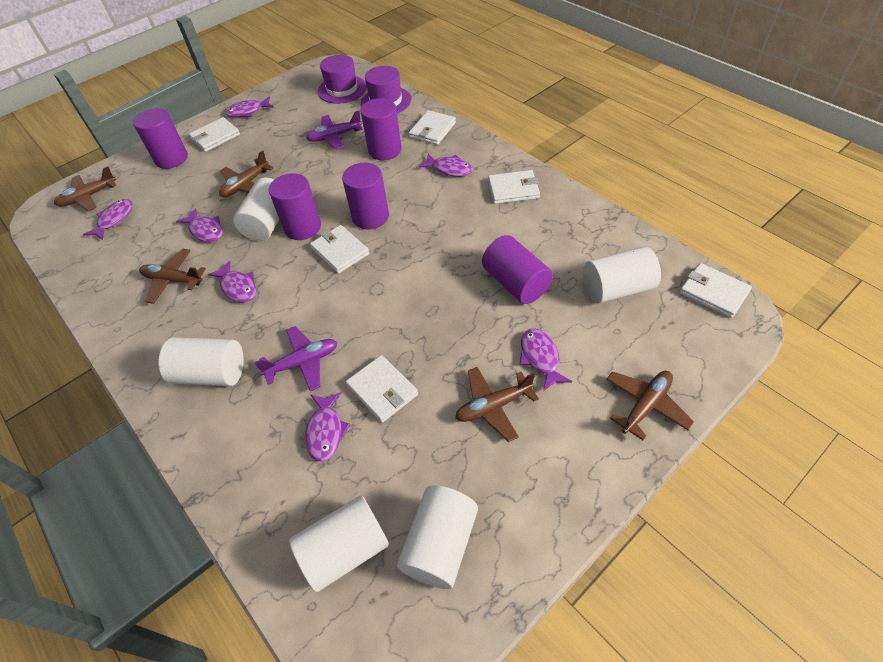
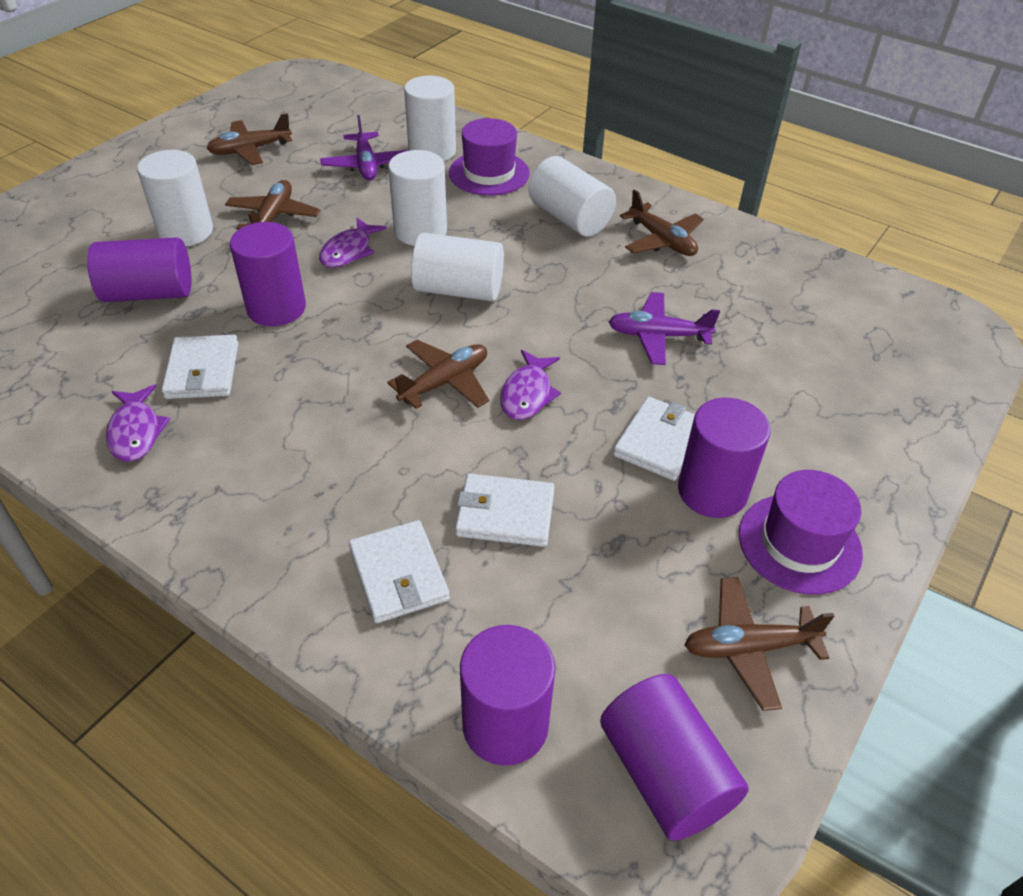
purple fish: [83,199,132,241] [176,208,223,242] [208,261,256,303] [225,96,274,117] [305,392,350,462] [418,153,473,177] [520,329,572,391] = 7 -> [106,385,170,462] [319,218,387,268] [500,350,561,420] = 3
white wallet: [189,117,240,152] [310,225,370,274] [346,355,418,423] [409,110,456,145] [488,170,540,204] [679,263,752,318] = 6 -> [161,335,238,399] [349,520,450,623] [455,473,555,547] [613,397,695,481] = 4

